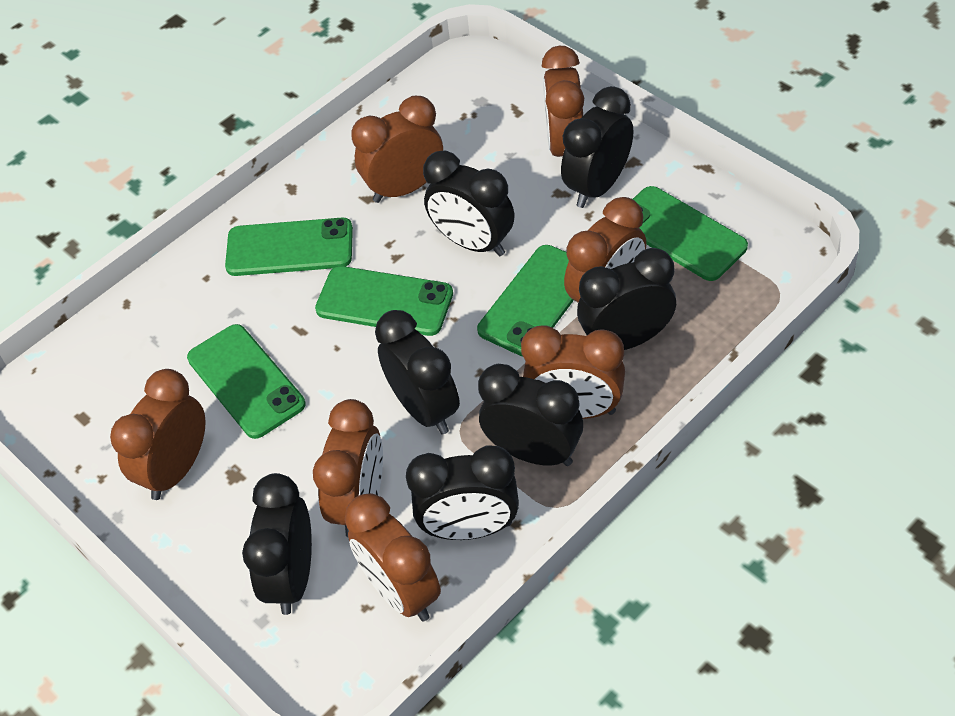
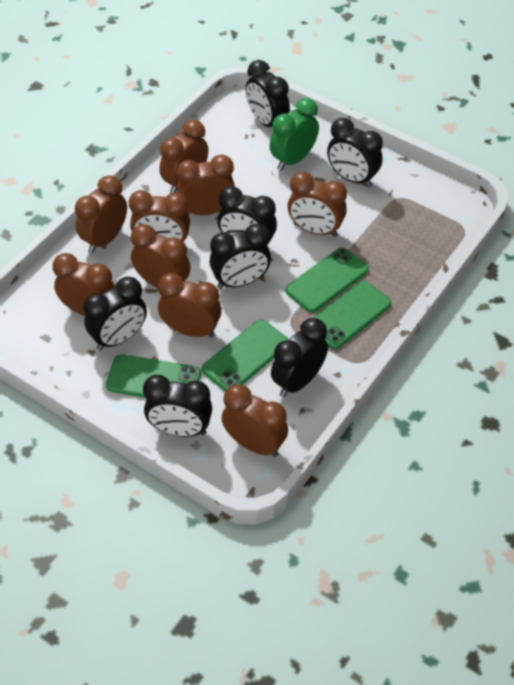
brown clock: [110,369,206,500] [313,399,383,537] [345,493,441,621] [351,96,443,203] [521,326,625,419] [542,46,584,157] [564,197,647,302] = 7 -> [53,253,116,316] [75,175,127,253] [129,190,190,245] [131,224,191,288] [158,273,221,338] [160,120,208,193] [176,154,235,215] [221,384,288,457] [288,172,347,237] = 9
green clock: none = 0 -> [270,98,319,171] = 1
green phone: [187,324,305,439] [225,218,353,276] [315,266,453,336] [477,245,574,356] [633,186,748,281] = 5 -> [106,354,201,398] [202,320,289,391] [286,248,369,313] [313,281,391,349] = 4

